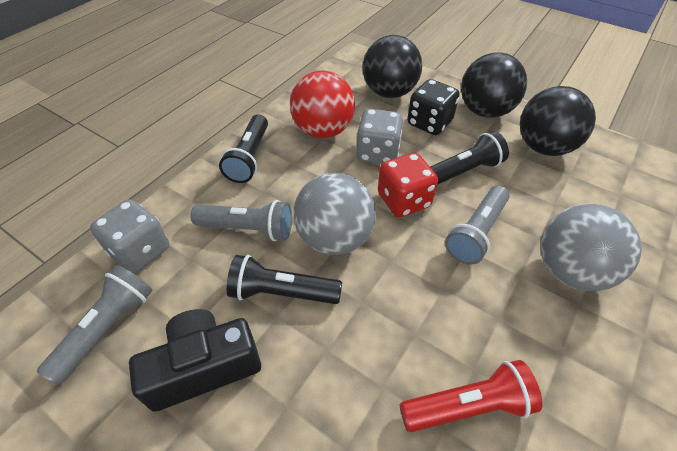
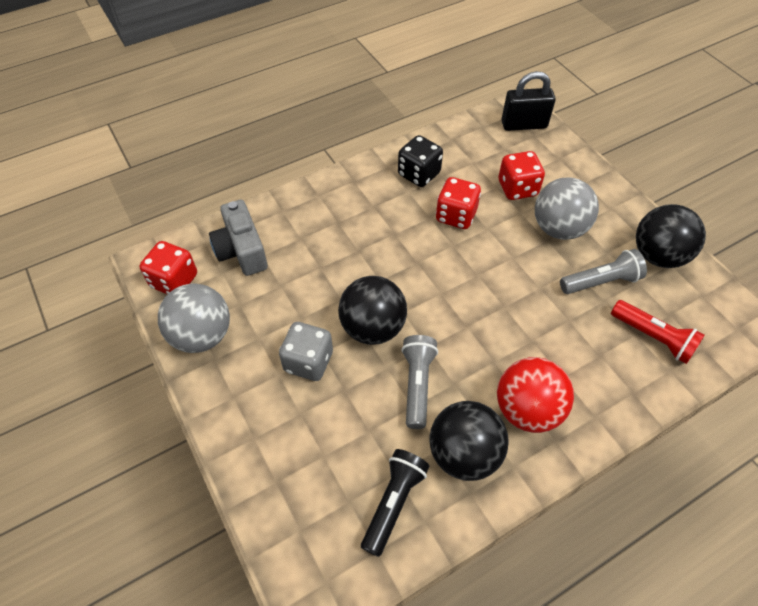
black camera: [129,309,261,412] = 1 -> none = 0
black flashlight: [219,114,268,183] [227,255,342,304] [430,131,509,185] = 3 -> [361,449,430,557] = 1
black padlock: none = 0 -> [502,71,556,131] = 1
grey camera: none = 0 -> [209,200,268,276] = 1
grey dice: [90,199,169,273] [357,109,404,164] = 2 -> [279,322,333,381] = 1
grey flashlight: [37,265,153,385] [190,200,292,241] [445,185,510,264] = 3 -> [401,335,438,429] [560,249,647,294] = 2
red dice: [378,153,438,218] = 1 -> [139,241,197,294] [436,177,481,229] [499,151,545,200] = 3

